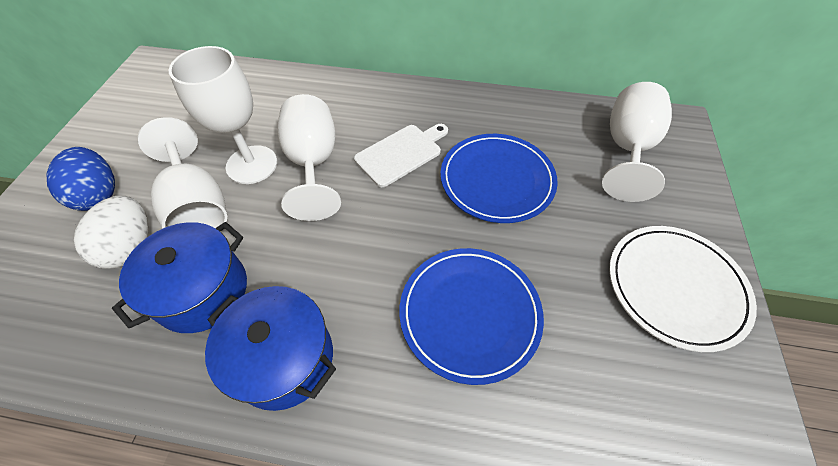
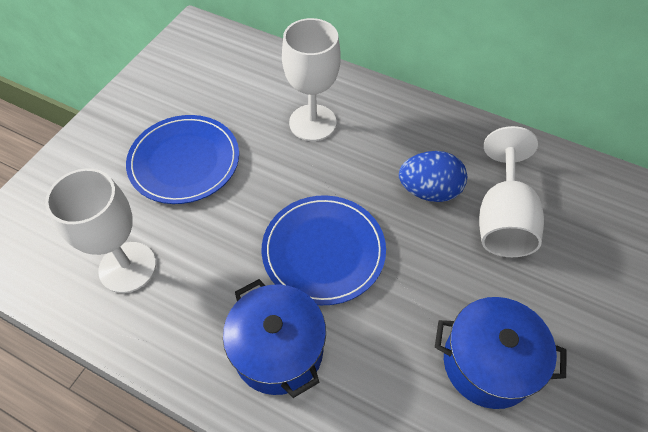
white cutting board: [354,124,448,187] = 1 -> none = 0
white egg: [74,196,149,269] = 1 -> none = 0
white goblet: [138,117,227,229] [169,46,277,184] [277,94,341,221] [602,82,672,202] = 4 -> [45,168,156,293] [282,18,341,141] [479,126,544,257] = 3
white plate: [609,226,757,352] = 1 -> none = 0

